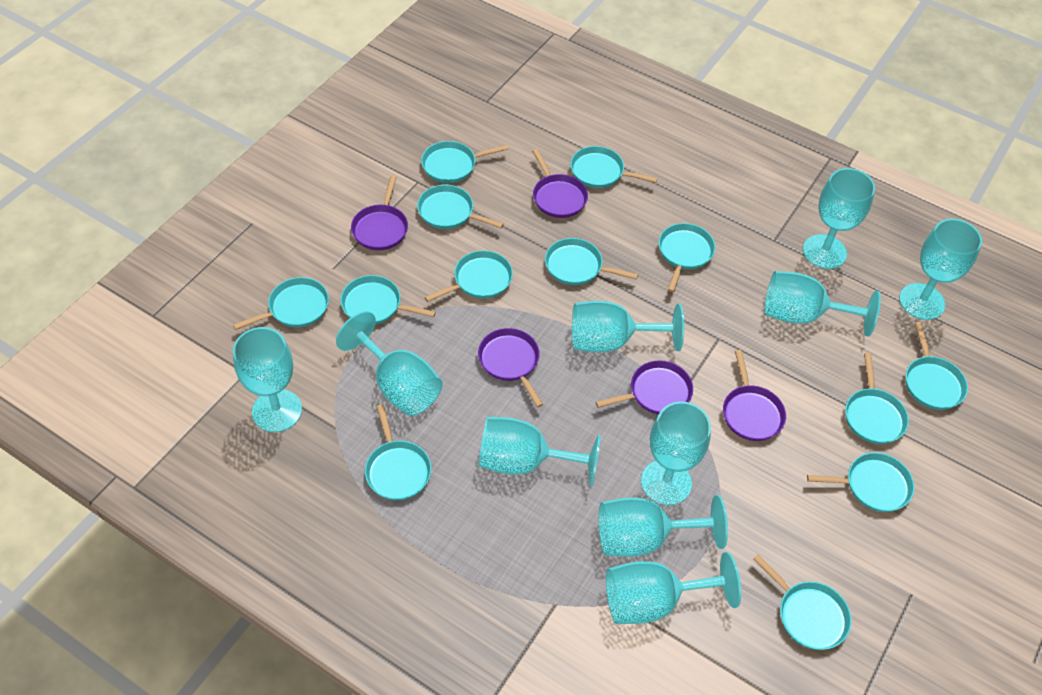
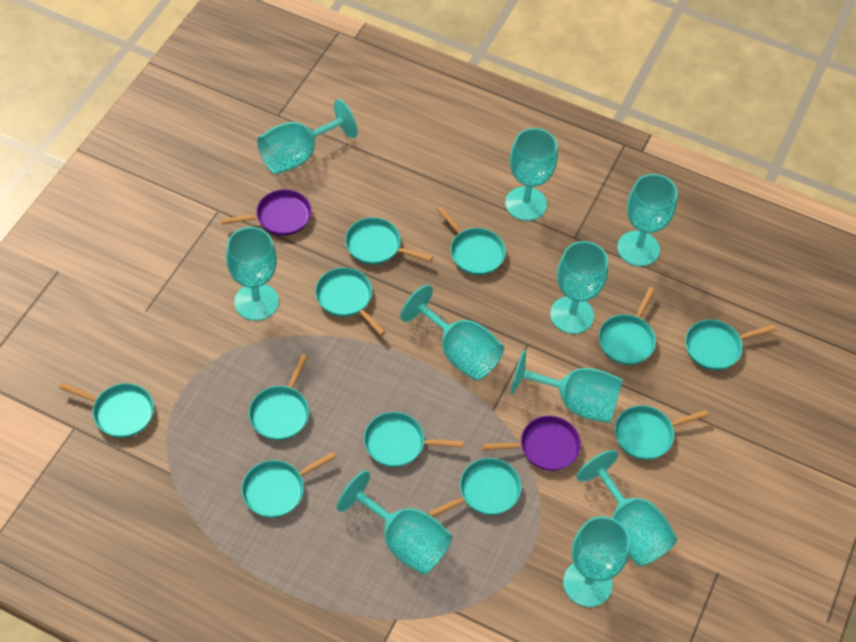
purple pan: [351,176,408,250] [478,328,543,407] [532,149,588,218] [596,360,693,414] [723,350,786,441] = 5 -> [221,189,312,236] [483,416,581,471] = 2
turquoise pan: [233,277,329,330] [340,275,436,324] [365,404,431,500] [417,185,504,229] [421,141,509,183] [424,250,513,302] [545,238,638,285] [570,146,658,188] [659,223,715,292] [753,554,851,650] [807,452,914,512] [845,353,909,444] [906,322,968,410] = 13 -> [60,383,154,438] [242,452,336,518] [249,354,309,440] [315,268,386,336] [345,218,433,265] [364,412,464,467] [428,458,521,517] [437,206,506,275] [599,287,656,365] [615,405,709,460] [685,320,776,370] = 11

